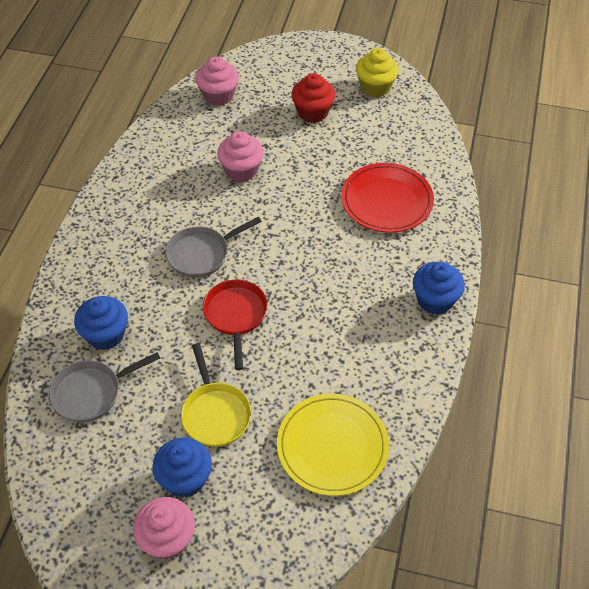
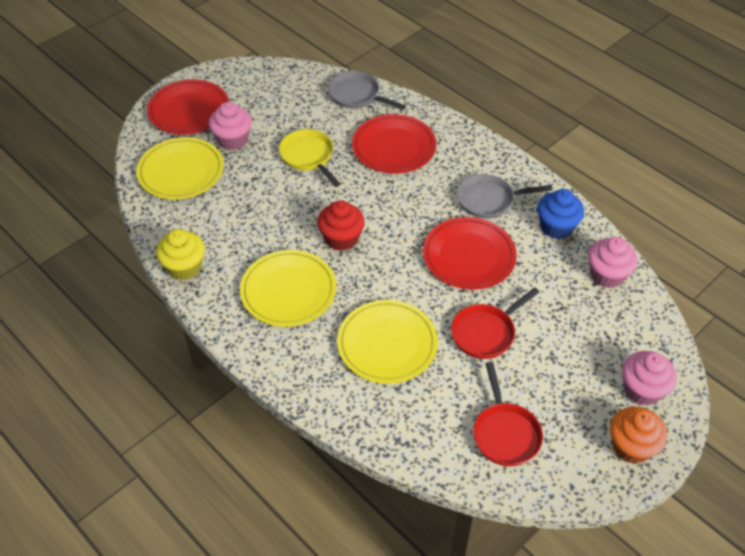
blue cupcake: [74,296,128,350] [152,437,212,498] [413,262,465,315] = 3 -> [537,189,584,239] = 1
orange cupcake: none = 0 -> [610,406,667,464] = 1
red pan: [203,280,268,370] = 1 -> [451,288,539,359] [473,362,543,466] = 2
red plate: [341,163,434,233] = 1 -> [147,79,229,135] [352,114,436,174] [423,217,517,289] = 3
yellow plate: [277,394,389,496] = 1 -> [136,137,224,199] [240,250,336,327] [337,300,438,384] = 3

